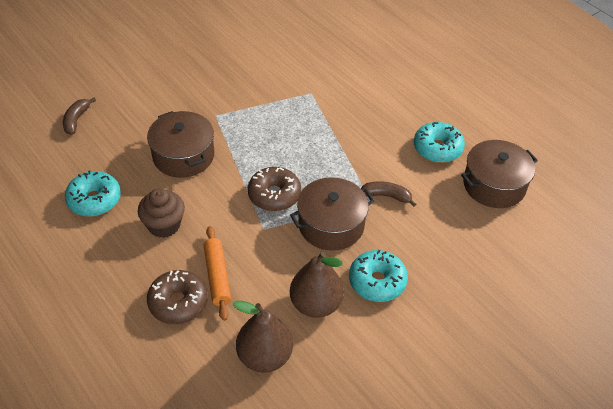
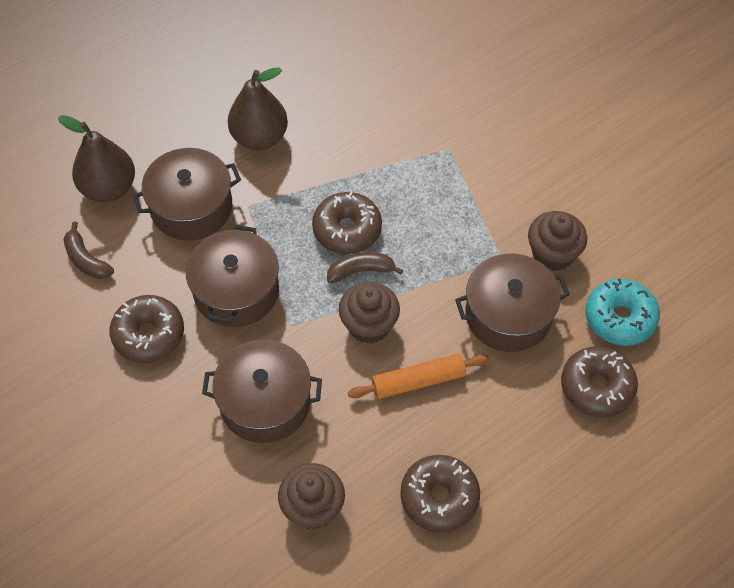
brown cupcake: [138,188,185,238] = 1 -> [278,463,345,529] [339,282,400,344] [528,211,587,271] = 3
brown donut: [147,270,208,324] [248,167,301,211] = 2 -> [109,295,184,363] [312,192,382,254] [400,455,480,533] [561,346,638,418] = 4
brown pot: [147,111,214,178] [290,177,375,251] [461,140,538,208] = 3 -> [133,148,241,241] [186,225,279,327] [202,339,322,443] [455,253,570,352] = 4
turquoise donut: [65,170,121,216] [349,250,408,302] [414,122,465,163] = 3 -> [585,278,660,346] = 1

